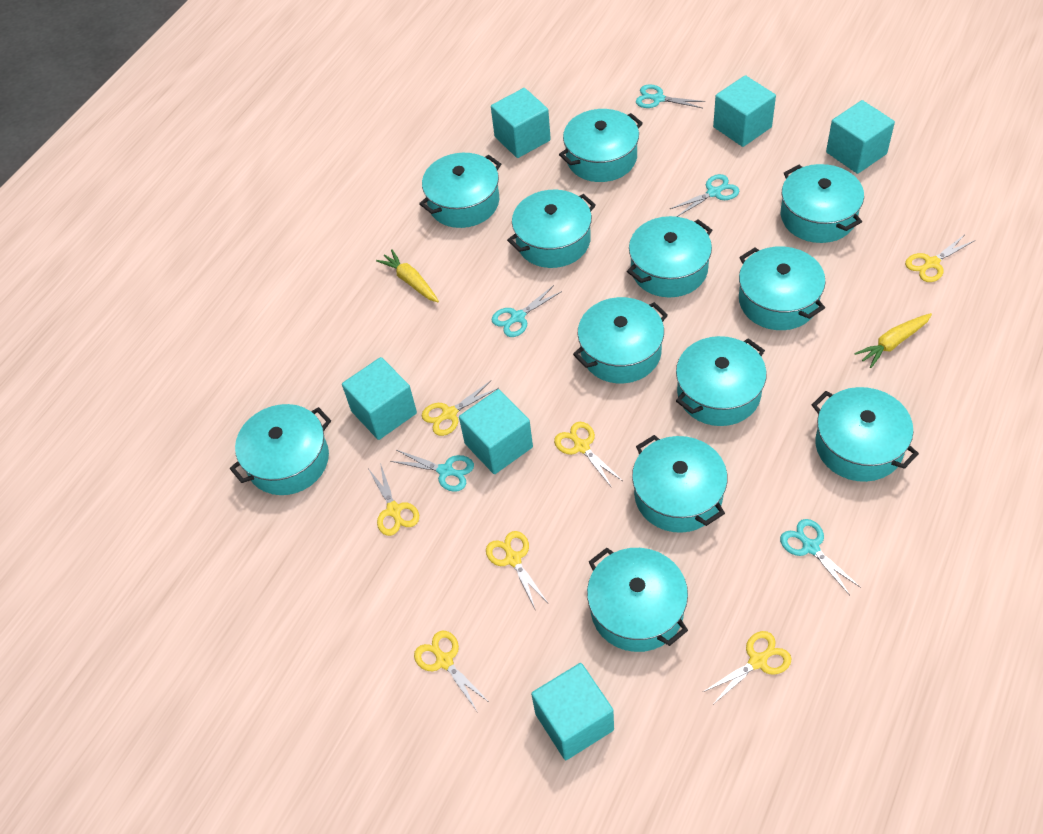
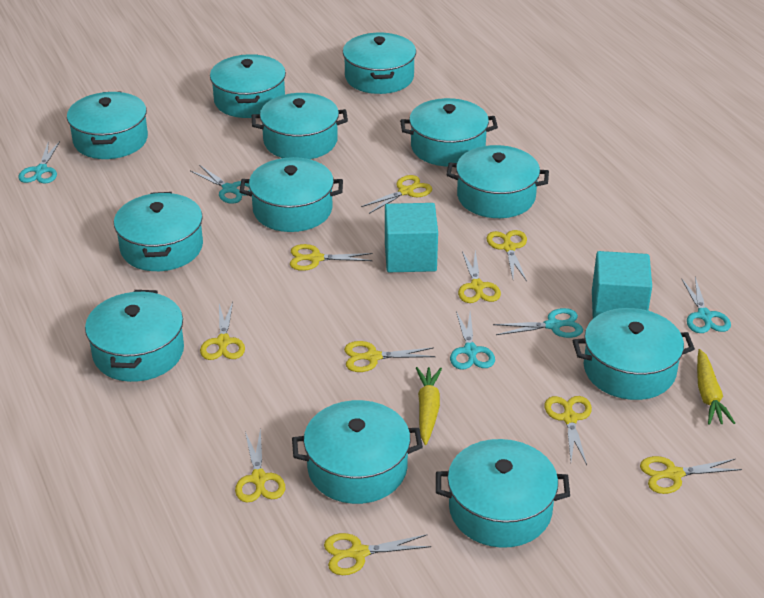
turquoise cube: [342,357,417,440] [459,389,533,474] [491,88,551,158] [531,663,614,760] [713,75,776,147] [826,100,895,174] = 6 -> [385,203,438,272] [592,251,652,319] = 2
yellow scissors: [369,463,419,536] [414,630,490,711] [422,381,499,436] [486,531,548,609] [554,422,623,488] [703,631,792,704] [905,234,974,282] = 7 -> [200,302,245,360] [235,428,285,503] [290,244,373,271] [324,533,431,575] [344,341,436,372] [361,175,432,214] [458,250,501,303] [486,230,527,281] [544,396,592,465] [640,456,742,494] = 10

